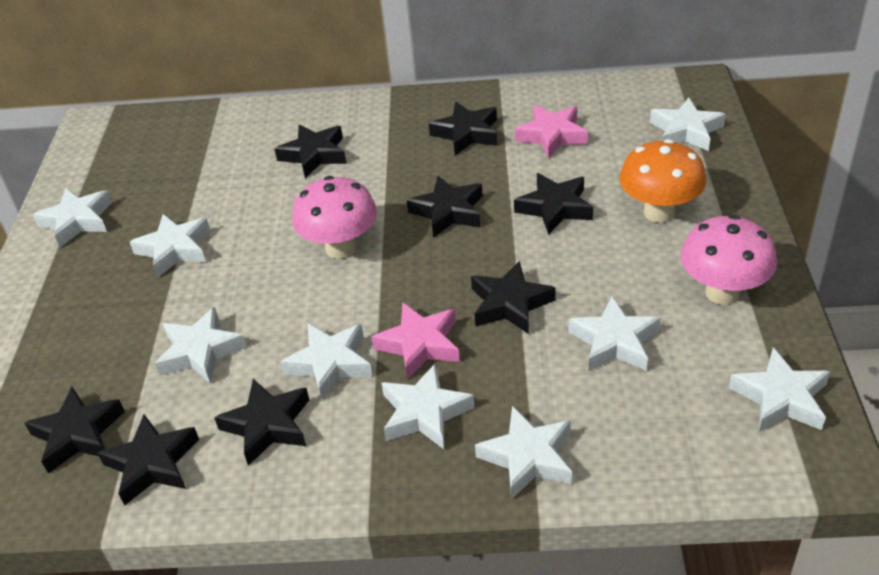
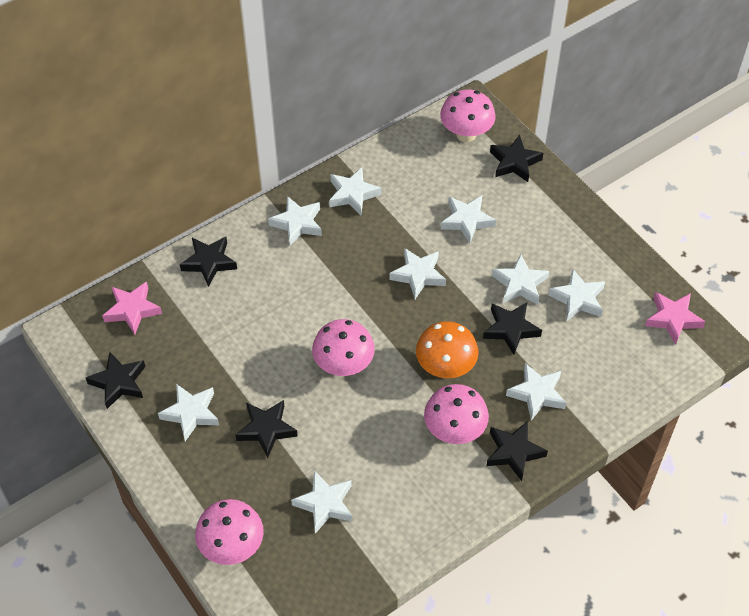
black star: [24,387,125,473] [97,415,199,506] [214,379,309,466] [275,124,347,178] [407,176,482,238] [429,102,497,155] [471,261,556,334] [514,173,593,235] = 8 -> [86,352,146,409] [180,237,237,287] [235,400,298,458] [483,302,542,355] [486,421,548,481] [490,135,543,182] = 6
pink mushroom: [292,176,377,259] [680,215,777,305] = 2 -> [195,499,264,565] [312,319,375,376] [424,384,489,444] [440,90,496,142] = 4

